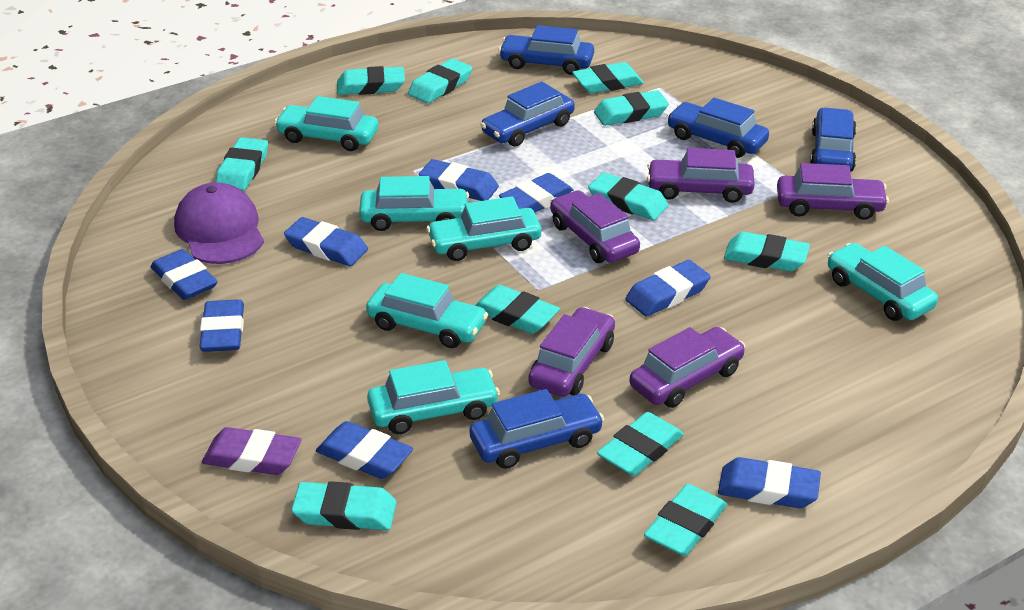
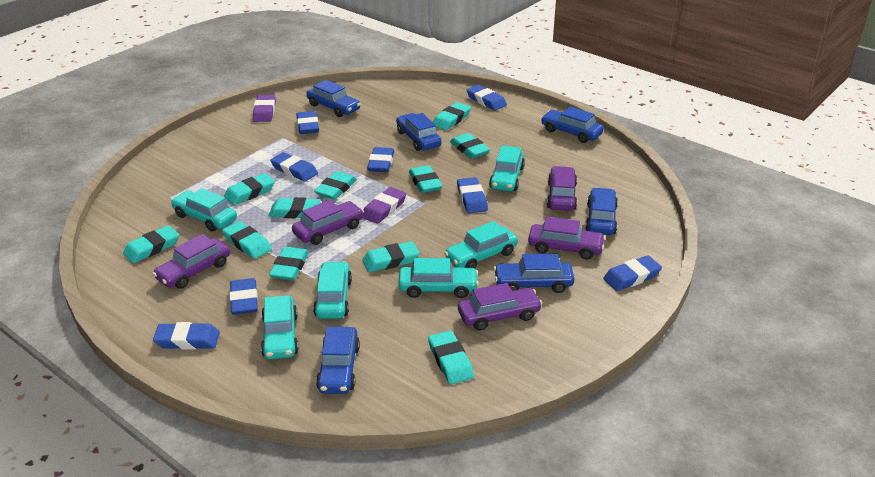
blue car: [469,389,604,469] [480,81,575,147] [498,25,594,75] [667,98,769,158] [810,107,857,172] = 5 -> [306,80,361,117] [316,327,360,394] [396,113,442,151] [494,254,575,293] [541,107,604,143] [585,187,618,235] = 6
purple cap: [174,182,264,264] = 1 -> none = 0
purple eraser: [202,427,302,475] = 1 -> [253,95,276,122] [363,187,406,224] = 2

